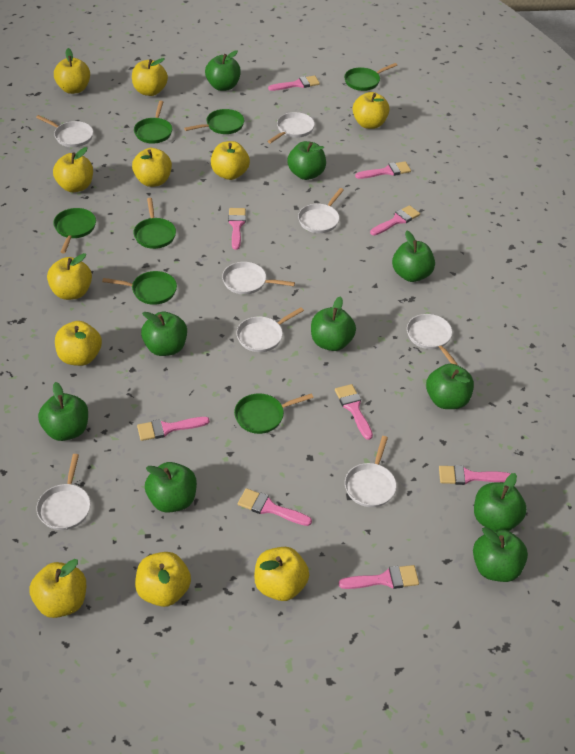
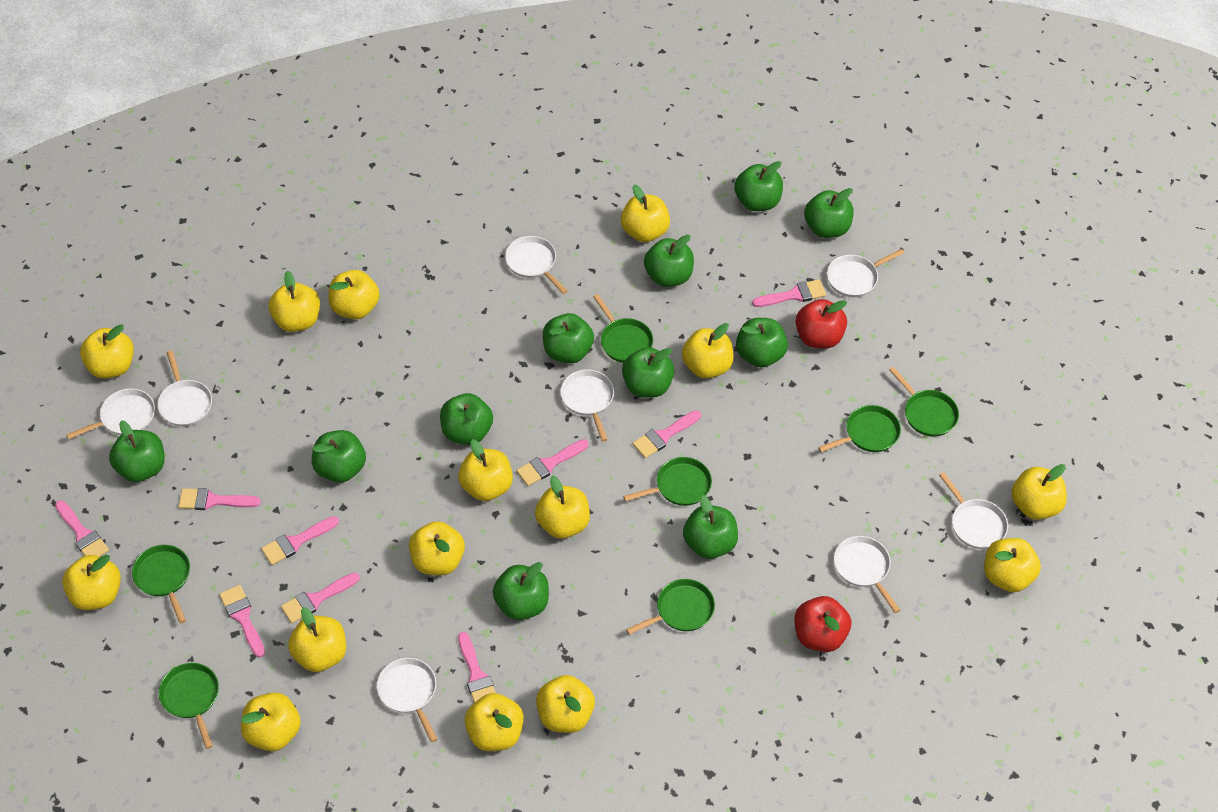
green apple: [38,382,88,441] [141,312,187,356] [145,462,197,513] [205,50,241,91] [287,141,326,180] [311,296,356,351] [392,231,435,282] [426,364,474,409] [473,527,528,582] [474,473,527,531] = 10 -> [109,420,165,482] [312,430,366,483] [440,393,493,445] [493,562,549,620] [543,313,594,363] [622,347,674,398] [644,235,694,287] [683,495,738,559] [734,161,783,211] [736,318,788,368] [804,188,854,238] = 11
red apple: none = 0 -> [795,596,851,652] [796,299,847,349] = 2
yellow apple: [29,559,86,618] [47,253,92,300] [53,147,93,192] [54,48,90,94] [55,321,102,366] [132,58,168,96] [132,148,172,187] [135,552,191,607] [211,141,250,180] [254,547,309,601] [353,92,390,129] = 11 -> [62,555,121,610] [80,324,134,379] [241,692,301,751] [268,271,320,332] [288,607,346,672] [328,270,380,319] [409,521,465,575] [458,439,513,501] [465,693,524,751] [535,475,590,539] [536,675,595,733] [621,185,670,242] [682,323,734,379] [984,538,1041,592] [1011,464,1067,520] = 15

